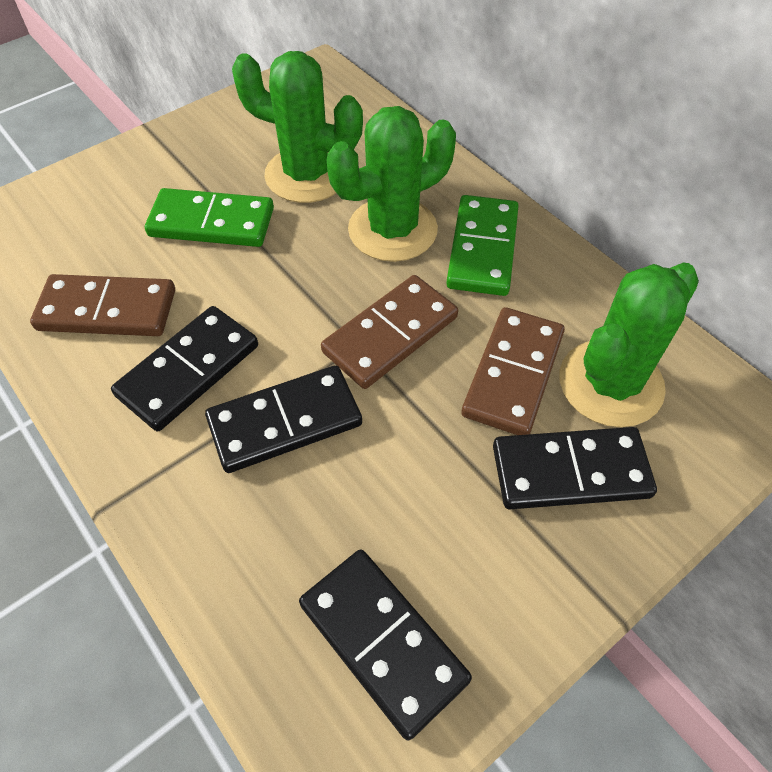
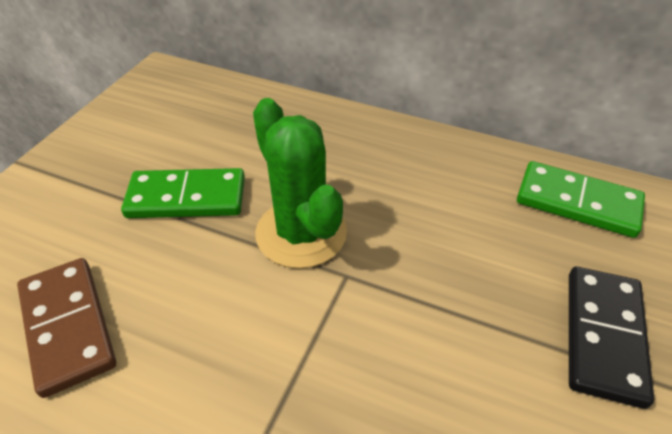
black domino: [111,306,258,431] [205,365,362,473] [299,549,472,740] [493,427,657,509] = 4 -> [569,266,654,409] = 1
brown domino: [30,274,175,336] [321,275,458,389] [461,307,565,435] = 3 -> [17,258,116,398] = 1
green cactus: [232,51,363,203] [327,106,456,262] [559,262,699,427] = 3 -> [253,98,347,268] = 1

